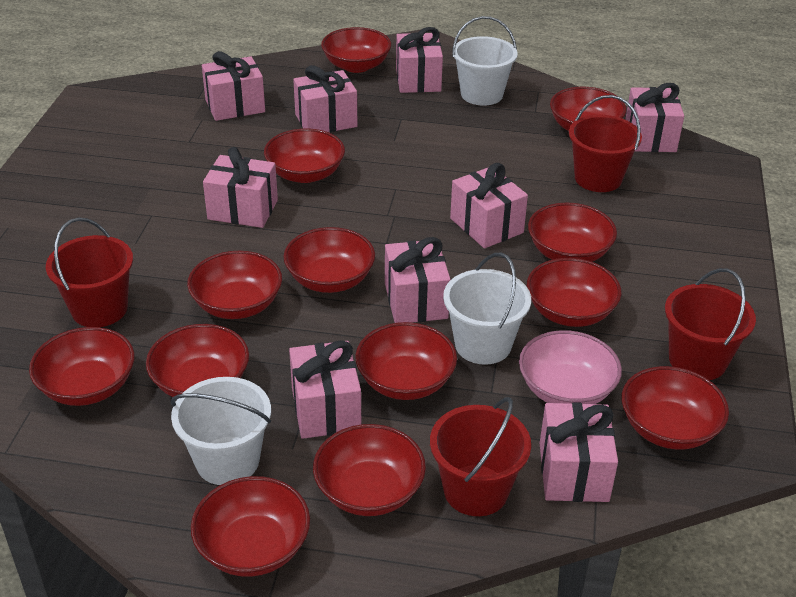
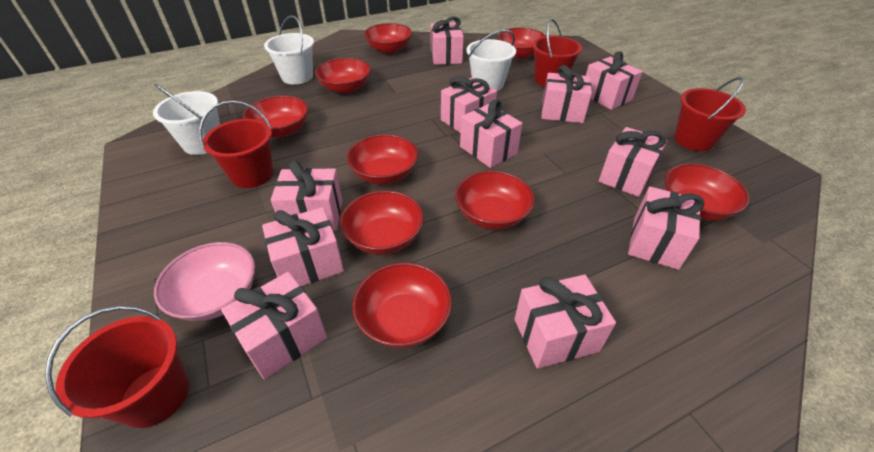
pink gift: [202,51,265,121] [203,147,278,228] [289,340,361,439] [293,65,357,132] [385,237,451,323] [396,27,443,93] [450,163,528,248] [540,402,618,502] [625,83,684,152] = 9 -> [221,272,327,379] [262,207,344,286] [271,161,342,231] [430,16,464,65] [441,76,497,133] [460,99,523,168] [515,275,616,369] [541,65,592,123] [586,51,643,110] [599,127,667,197] [628,187,704,270] = 11
red bowl: [29,327,135,406] [146,324,249,397] [187,251,282,319] [191,476,310,577] [264,128,345,183] [283,227,375,293] [313,424,426,516] [321,27,391,73] [355,322,457,400] [527,258,622,327] [528,203,617,262] [550,87,627,131] [622,366,729,450] = 13 -> [243,95,308,138] [315,58,371,94] [340,190,424,255] [347,134,418,184] [352,262,452,348] [364,23,412,54] [455,171,535,230] [498,27,546,59] [665,163,750,221] = 9

